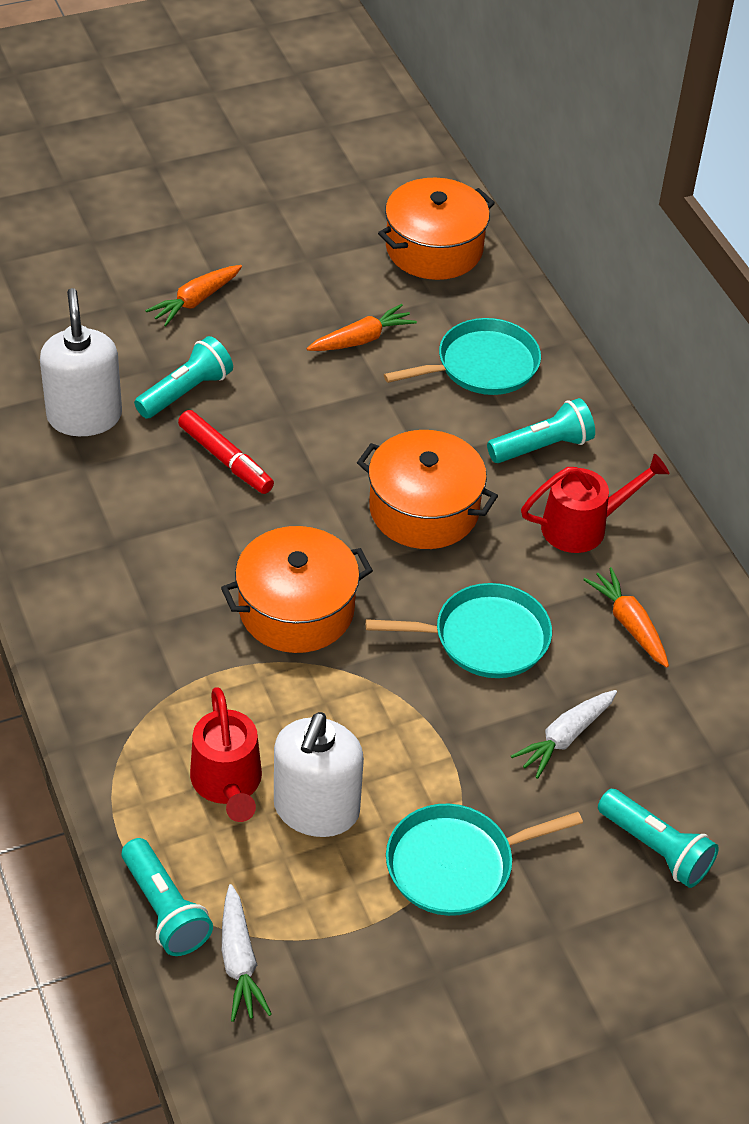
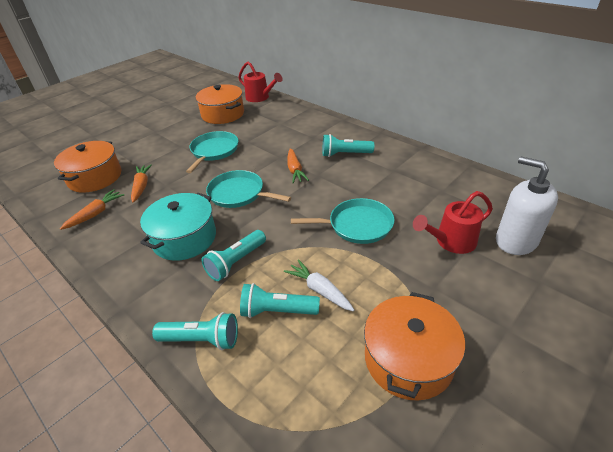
red marker: [178,410,274,494] = 1 -> none = 0
turquoise pot: none = 0 -> [140,193,216,261] = 1
white carrot: [222,884,272,1022] [511,690,617,779] = 2 -> [284,259,354,311] = 1
white soap dispenser: [40,288,122,436] [274,712,364,837] = 2 -> [496,157,558,255] = 1

